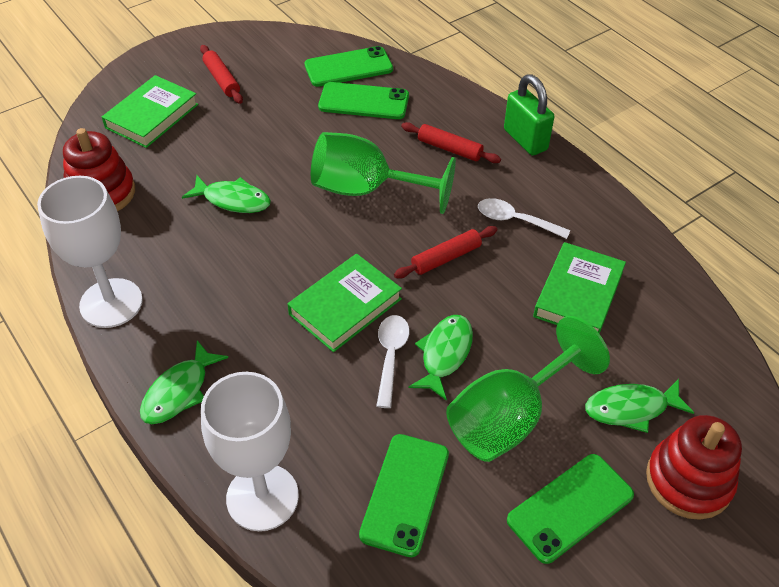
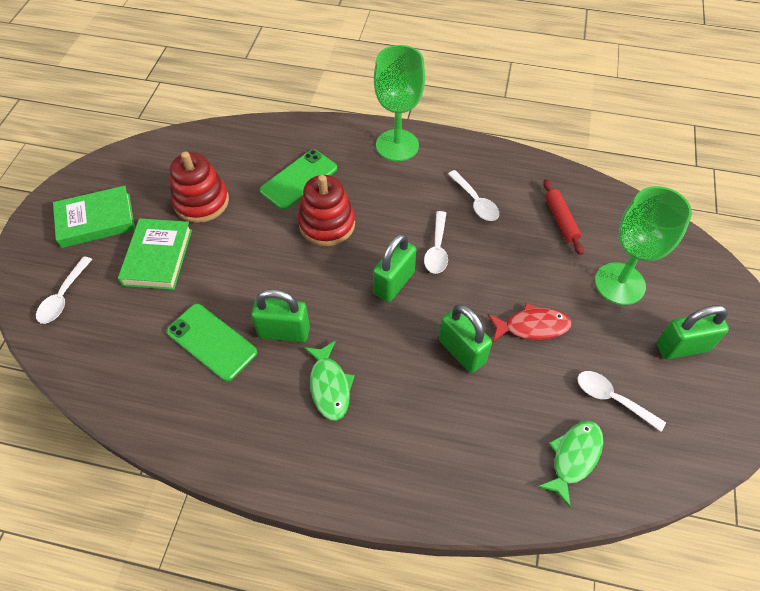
green book: [102,75,198,148] [288,254,402,352] [533,242,626,334] = 3 -> [53,186,135,248] [118,218,192,290] = 2
green fish: [140,340,228,424] [182,176,271,213] [408,315,473,401] [585,379,694,433] = 4 -> [304,341,355,421] [537,421,603,508] = 2
green padlock: [504,74,554,156] = 1 -> [251,289,310,342] [373,233,416,302] [439,304,492,373] [657,305,729,359] = 4
green phone: [304,46,393,87] [318,82,409,119] [359,434,449,557] [507,454,634,564] = 4 -> [167,304,257,381] [260,150,337,210] = 2
red fish: none = 0 -> [488,303,572,342] = 1
red rolling pin: [200,45,243,104] [394,226,498,279] [401,122,501,163] = 3 -> [543,179,584,255] = 1
white goblet: [37,176,143,328] [201,372,299,531] = 2 -> none = 0
white spoon: [376,315,410,408] [478,198,571,239] = 2 -> [36,256,92,324] [424,211,448,274] [448,170,499,221] [577,371,666,432] = 4

